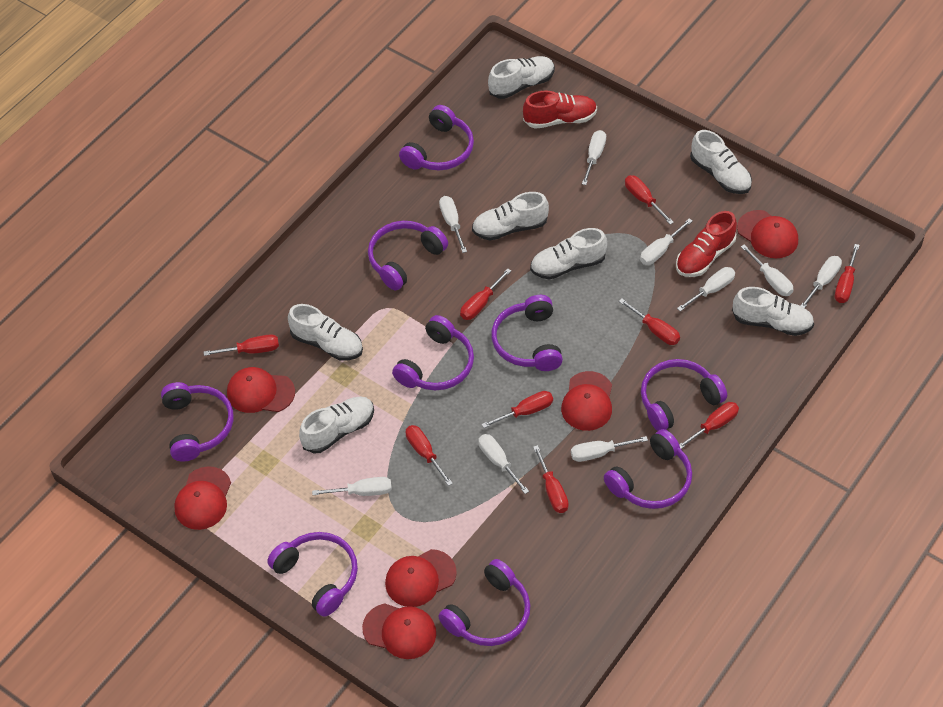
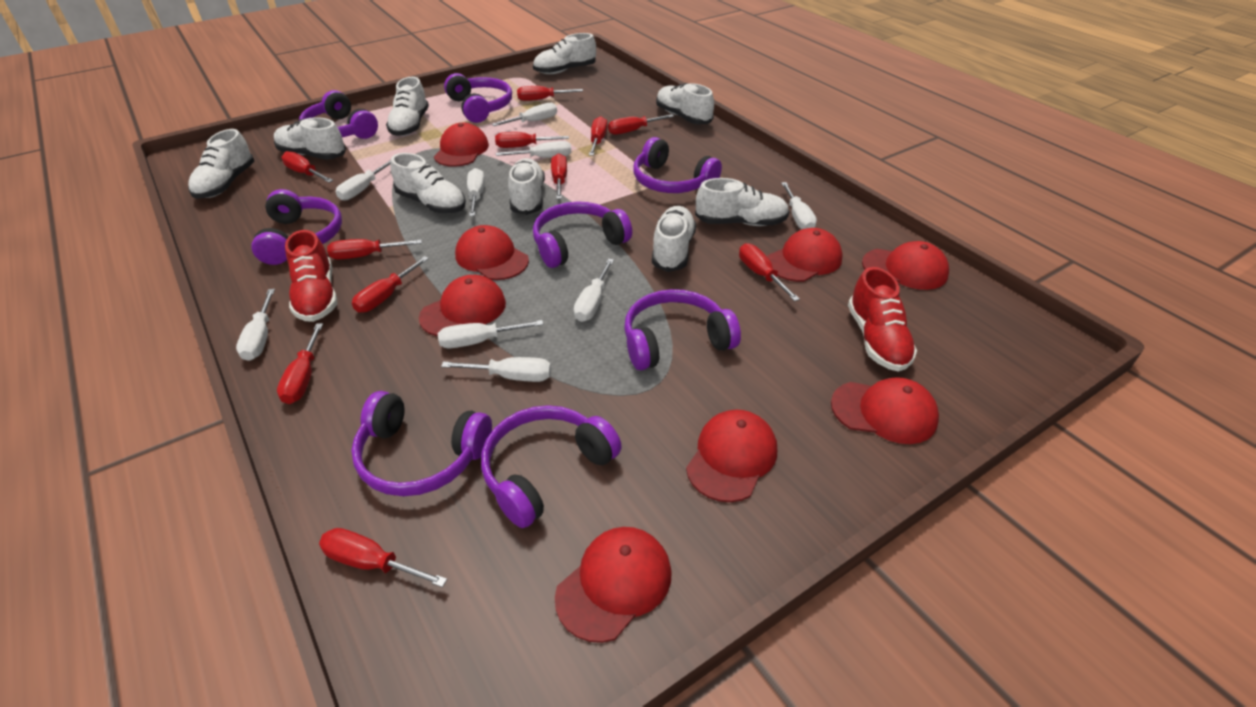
purple headphones: [161,382,234,462] [267,532,358,617] [368,221,448,290] [392,315,474,390] [399,105,474,170] [438,559,530,646] [492,295,563,371] [604,429,692,509] [641,359,727,431] = 9 -> [251,189,342,265] [299,90,378,139] [351,391,492,496] [444,73,512,123] [481,405,622,528] [533,201,632,268] [624,289,741,371] [633,137,722,193] = 8
red cap: [174,466,231,530] [227,367,295,413] [362,603,436,659] [385,549,457,607] [561,371,612,431] [737,210,798,258] = 6 -> [419,275,506,336] [434,123,489,167] [455,225,529,280] [555,527,672,643] [686,410,777,502] [767,228,843,282] [831,377,939,444] [862,241,949,290] = 8
red screwdriver: [204,334,279,356] [406,425,453,486] [460,268,511,320] [482,391,553,428] [533,445,569,513] [619,299,680,345] [625,175,674,225] [679,402,739,449] [835,244,860,303] = 9 -> [277,323,323,404] [281,151,333,183] [319,528,447,587] [327,239,422,260] [352,256,429,313] [495,132,569,148] [517,86,583,101] [551,153,567,199] [589,116,608,156] [608,114,674,135] [739,243,800,301] = 11
white shoe: [288,304,363,361] [299,396,374,453] [472,192,549,240] [488,56,555,99] [530,228,607,280] [690,130,752,194] [732,287,814,336] = 7 -> [188,129,255,199] [274,117,346,160] [386,77,429,136] [390,153,466,213] [508,158,545,215] [533,33,596,74] [652,206,696,272] [656,83,714,124] [695,178,790,226] = 9

